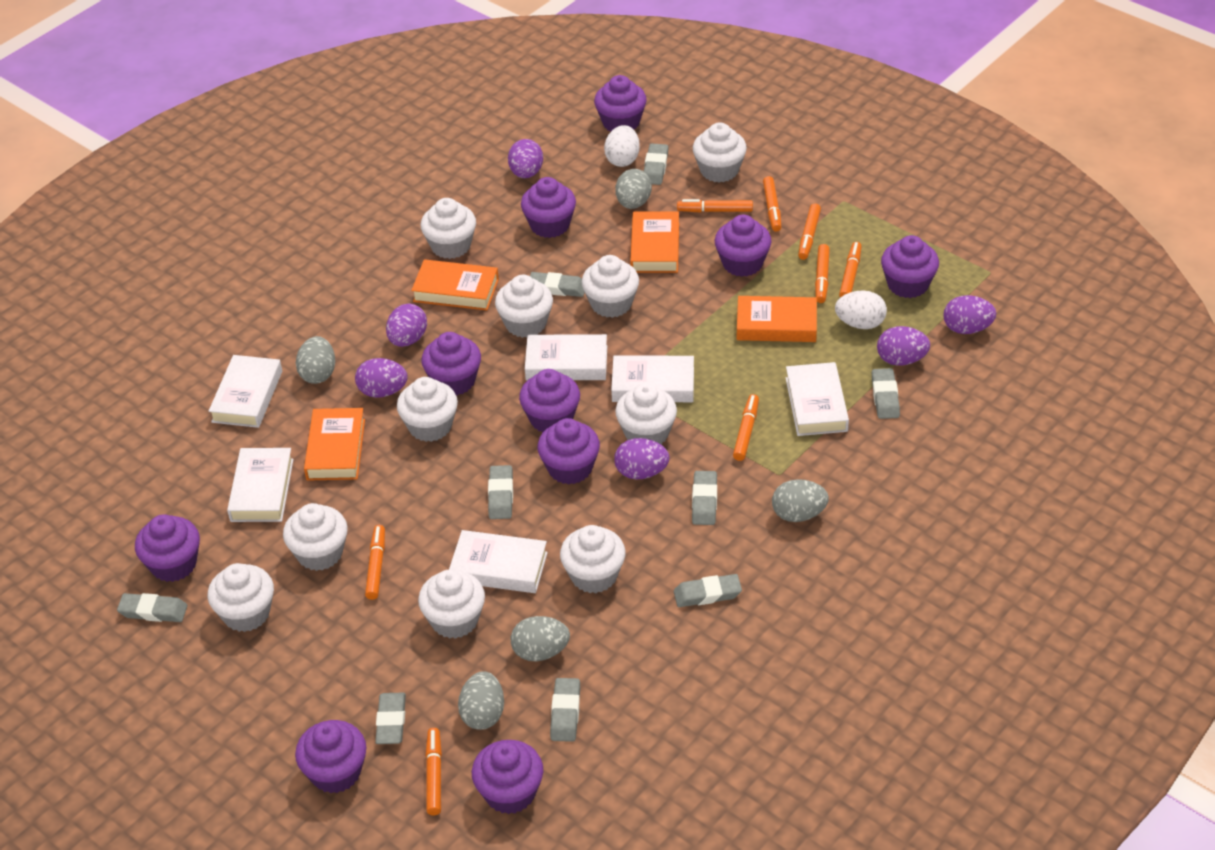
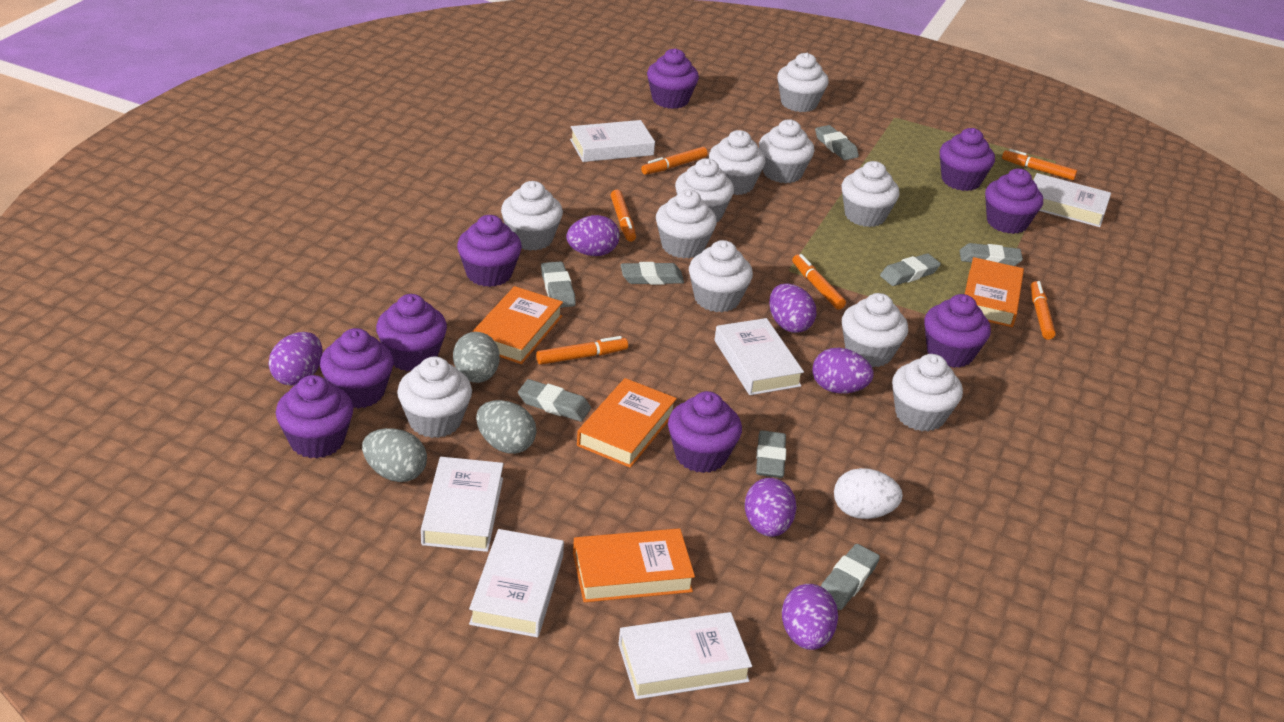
grey egg: [296,336,335,384] [458,671,504,730] [511,616,570,661] [615,169,652,209] [772,479,829,522] = 5 -> [362,428,427,482] [453,332,500,383] [476,400,537,454] = 3
grey eraser: [117,593,188,622] [375,693,406,744] [488,465,513,519] [530,272,585,297] [550,678,580,742] [644,143,668,185] [674,574,742,607] [692,471,717,525] [872,368,900,419] = 9 -> [518,379,591,422] [541,261,576,308] [621,262,684,285] [756,430,786,478] [815,125,859,160] [821,544,880,610] [880,253,941,286] [960,243,1023,266] = 8
orange marker: [365,525,385,600] [426,728,442,815] [677,199,753,213] [733,394,759,461] [763,176,781,232] [798,204,821,260] [815,244,830,303] [839,242,862,298] = 8 -> [536,336,628,365] [611,189,636,242] [641,147,708,175] [792,254,846,309] [1002,149,1077,180] [1031,281,1056,340] = 6
purple cupcake: [135,514,200,582] [295,720,366,793] [422,332,481,396] [472,740,543,814] [519,369,580,432] [521,177,576,238] [537,418,600,485] [594,75,647,132] [715,215,771,277] [881,235,939,298] = 10 -> [276,375,353,459] [320,328,394,409] [376,294,447,371] [457,215,522,287] [647,48,699,109] [668,391,742,473] [924,294,991,368] [940,128,995,191] [985,169,1043,234] = 9
white cupcake: [208,563,274,632] [283,503,348,571] [397,377,458,442] [418,570,485,639] [421,198,476,259] [495,275,553,338] [560,525,626,593] [582,255,639,318] [615,383,677,445] [693,122,747,182] = 10 -> [397,356,472,438] [501,181,563,251] [656,189,717,259] [675,158,734,222] [689,240,753,312] [709,130,765,195] [759,119,814,183] [777,53,829,112] [842,161,900,227] [842,293,908,367] [892,354,963,431] = 11
white egg: [604,125,640,167] [835,290,887,329] = 2 -> [834,468,903,519] = 1

